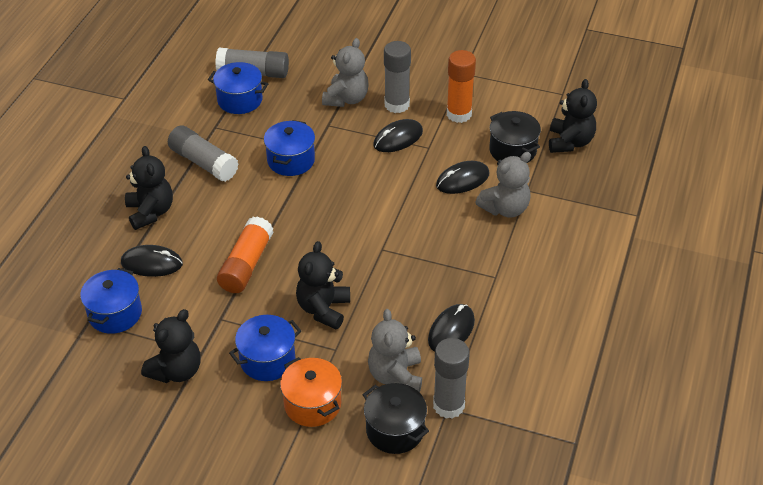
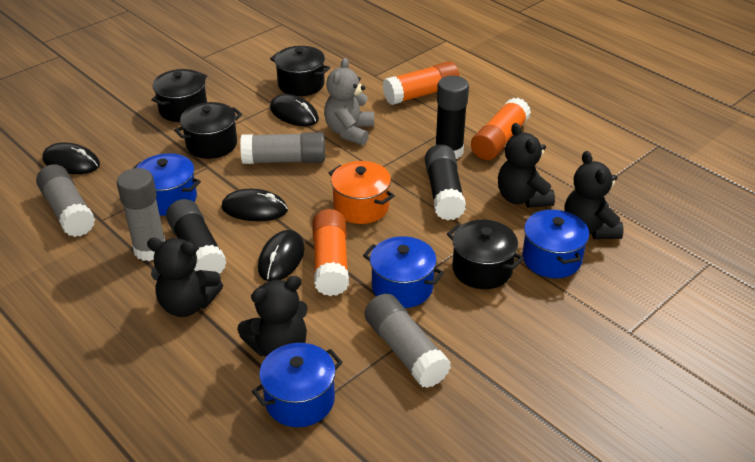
black glue stick: none = 0 -> [166,199,227,274] [425,144,466,220] [435,76,469,159] = 3
black pot: [362,383,429,454] [489,111,541,163] = 2 -> [151,69,207,122] [174,102,242,159] [270,46,330,96] [447,220,524,289] = 4
grey teddy bear: [322,38,369,107] [368,309,422,393] [475,152,531,218] = 3 -> [324,58,374,145] = 1
orange glue stick: [217,216,273,293] [447,50,476,123] = 2 -> [312,209,349,296] [383,61,460,105] [471,98,531,160] = 3

